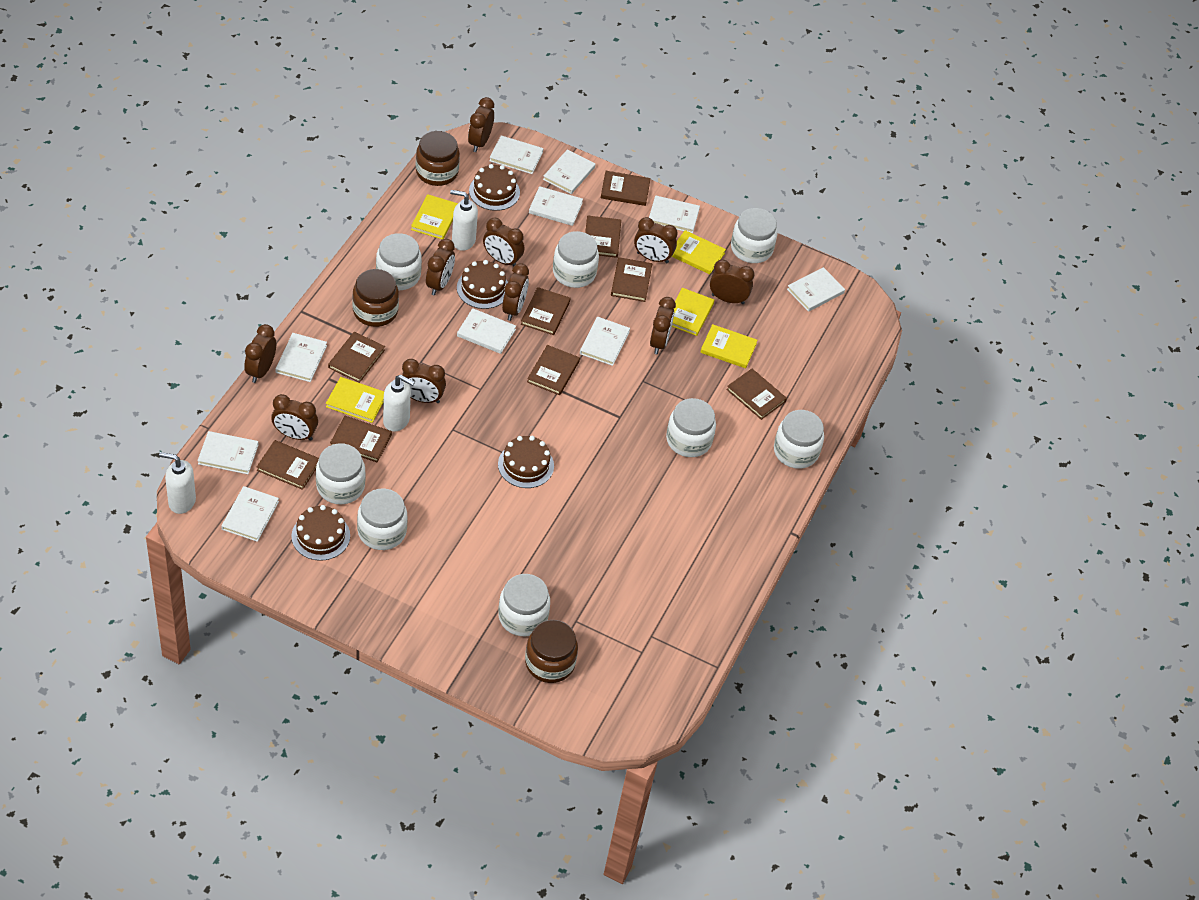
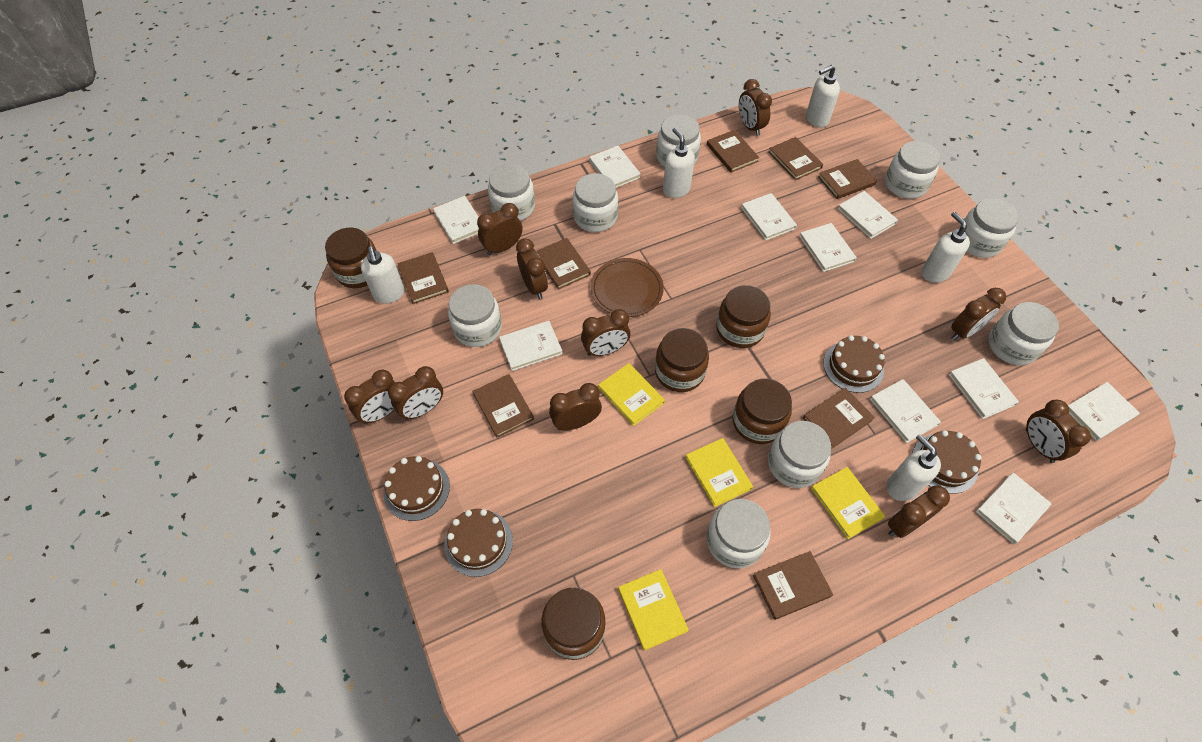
brown book: [257,440,319,490] [328,332,385,383] [330,416,392,463] [521,287,570,335] [527,345,580,395] [585,215,621,258] [601,171,651,206] [611,257,652,302] [726,369,787,420] = 9 -> [397,252,449,304] [472,374,534,438] [536,238,591,290] [707,130,759,173] [753,551,833,620] [768,137,823,180] [803,388,875,449] [818,159,877,199] = 8
brown jar: [352,269,399,327] [416,131,460,186] [525,620,578,683] = 3 -> [325,228,377,288] [541,588,606,660] [655,328,709,392] [716,285,771,348] [732,378,792,444] = 5
brown plate: none = 0 -> [591,258,664,317] = 1
white jar: [316,443,366,504] [357,489,407,550] [376,233,422,290] [498,574,550,636] [553,231,599,288] [666,398,716,457] [731,208,778,263] [774,410,824,469] = 8 -> [448,284,502,347] [488,164,535,221] [572,173,618,232] [656,114,701,167] [707,499,771,568] [768,421,831,488] [885,141,940,199] [959,198,1019,258] [988,302,1059,365] = 9
white soap dispenser: [159,452,196,514] [383,375,415,431] [450,190,478,251] = 3 -> [361,247,405,304] [663,128,695,198] [806,65,840,127] [886,434,941,501] [921,212,970,282] = 5
yellow book: [326,377,384,423] [411,194,458,239] [672,230,726,274] [672,288,714,336] [700,324,757,368] = 5 -> [598,363,665,426] [618,569,689,651] [685,438,753,507] [811,467,885,539] = 4

